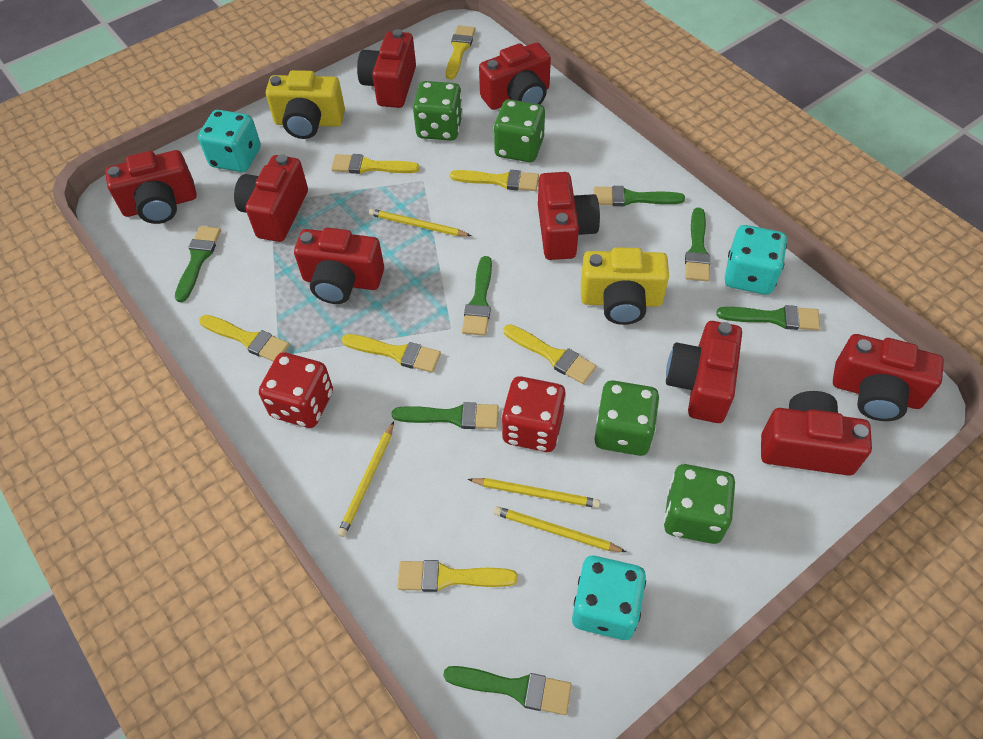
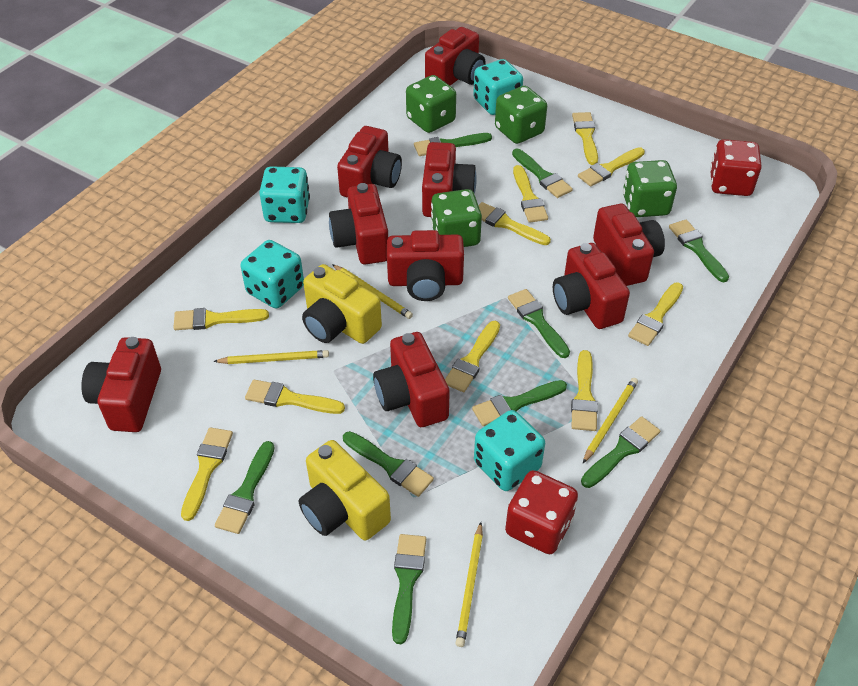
green brush: [175,226,221,302] [391,402,499,429] [443,666,572,715] [462,256,492,336] [594,186,685,206] [685,208,711,281] [716,305,820,330] = 7 -> [215,441,275,534] [343,431,434,497] [392,534,426,644] [414,133,492,156] [472,380,567,426] [508,289,570,358] [512,149,573,198] [581,416,660,488] [669,220,729,282] = 9
turquoise dice: [198,110,261,172] [572,556,646,640] [725,225,787,295] = 3 -> [241,240,304,308] [259,166,310,223] [473,59,523,115] [474,410,545,491] = 4
yellow brush: [199,315,290,362] [331,154,420,174] [342,334,441,373] [397,560,518,592] [446,25,476,80] [450,170,539,191] [504,324,596,384] = 7 -> [173,308,269,330] [181,428,233,521] [245,379,345,414] [445,321,500,392] [478,202,551,245] [513,165,548,223] [571,350,598,431] [572,112,598,165] [578,147,645,187] [628,283,683,346] = 10

